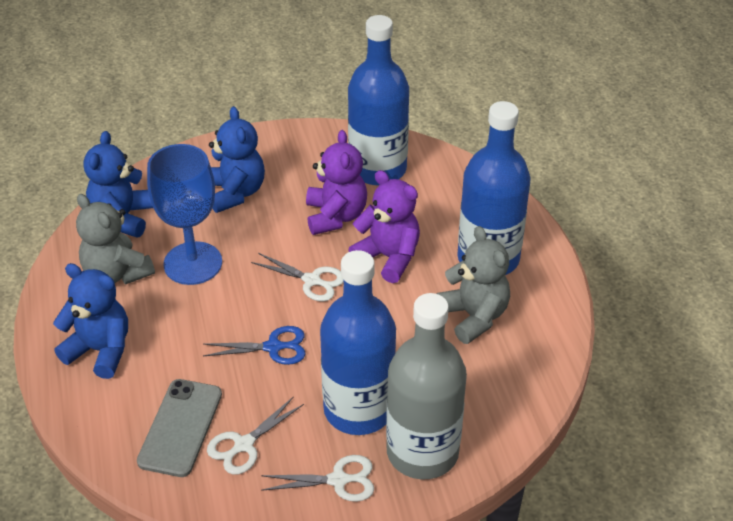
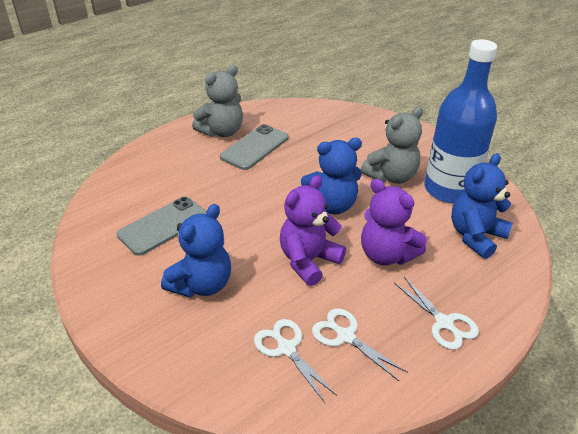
blue bottle: [320,250,396,435] [348,15,409,185] [457,101,530,275] = 3 -> [424,39,497,203] = 1
blue goblet: [147,144,222,285] = 1 -> none = 0
blue scissors: [203,326,306,365] = 1 -> none = 0
grey bottle: [386,293,467,480] = 1 -> none = 0
grey phone: [137,379,222,477] = 1 -> [117,197,206,256] [220,124,288,170] = 2

